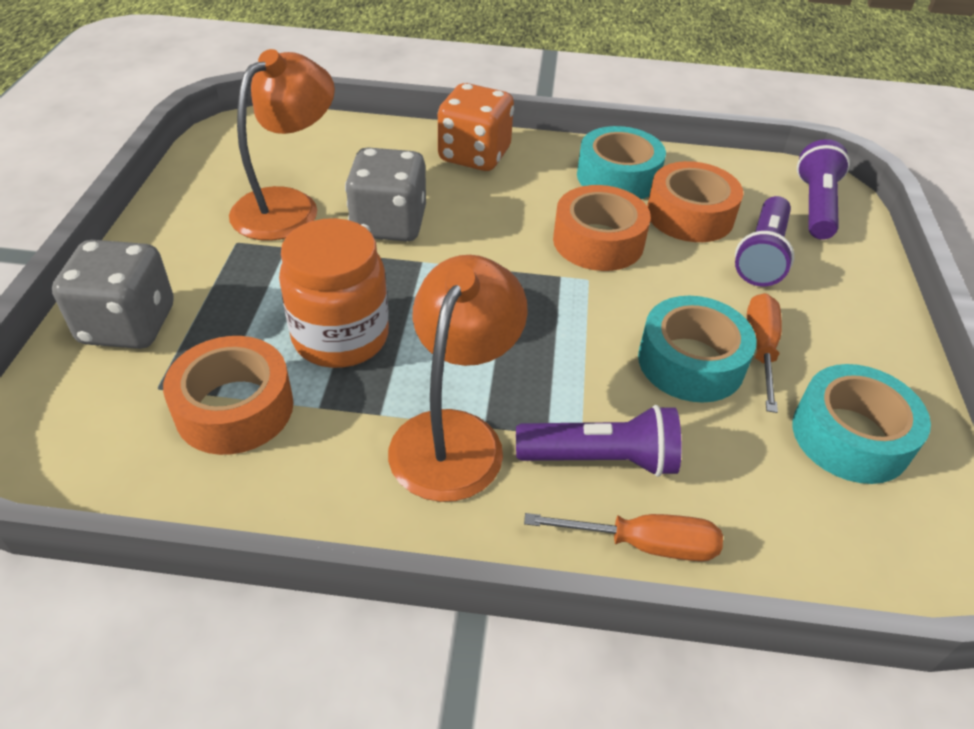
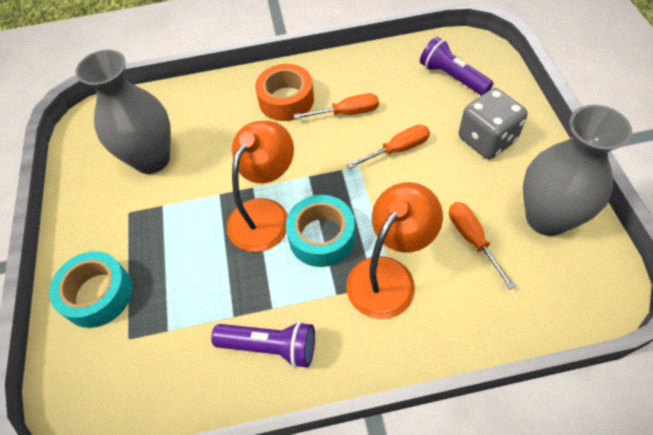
grey dice: [52,240,173,349] [345,147,426,241] = 2 -> [459,88,528,159] = 1
grey vase: none = 0 -> [75,50,171,174] [523,105,632,236] = 2
orange dice: [437,83,514,171] = 1 -> none = 0
orange jar: [279,218,389,368] = 1 -> none = 0
orange screwdriver: [524,513,723,561] [747,293,782,413] = 2 -> [293,93,379,119] [347,125,430,169] [449,202,516,289] = 3
orange tape: [163,336,293,455] [553,185,651,271] [647,161,743,242] = 3 -> [255,64,314,121] = 1
purple flashlight: [516,405,682,477] [735,196,794,286] [797,139,850,240] = 3 -> [211,321,315,368] [420,37,493,96] = 2
turquoise tape: [577,126,666,199] [638,296,757,402] [792,364,931,484] = 3 -> [49,251,133,328] [286,195,355,267] = 2

